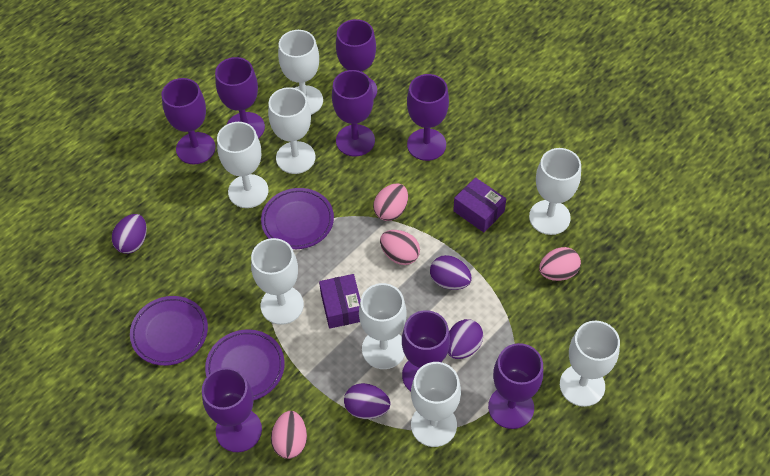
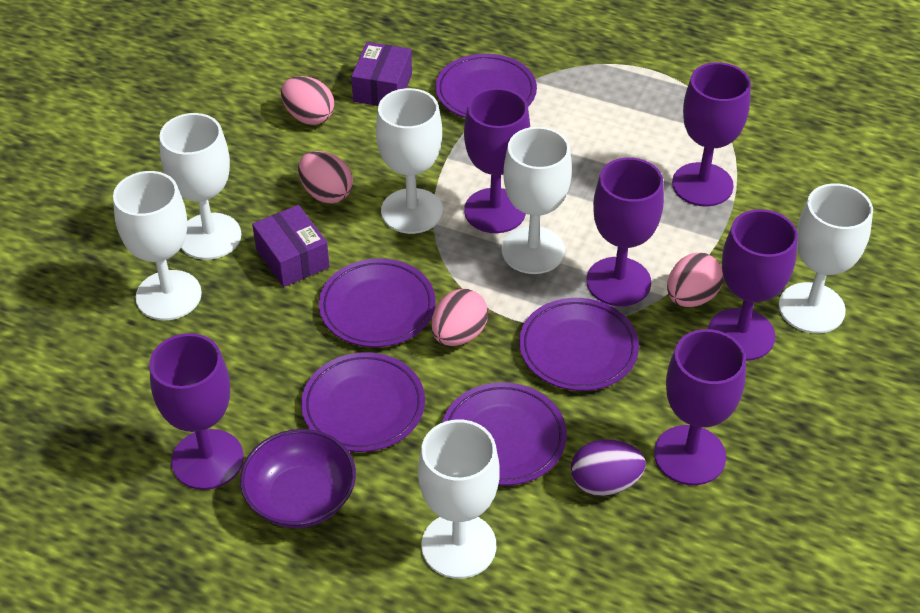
purple bowl: none = 0 -> [240,429,356,528] = 1
purple egg: [112,214,147,254] [344,383,390,419] [430,255,472,290] [448,319,483,359] = 4 -> [571,439,646,496] = 1
purple goblet: [162,78,215,164] [202,367,262,452] [215,57,265,139] [332,70,375,156] [336,19,377,98] [402,310,450,392] [407,74,449,161] [488,343,543,429] = 8 -> [149,333,244,490] [464,88,530,233] [586,157,664,306] [654,329,746,485] [672,62,751,206] [708,209,798,361] = 6
purple plate: [130,296,208,366] [205,329,285,400] [261,188,334,249] = 3 -> [301,352,425,452] [319,258,436,347] [435,54,537,118] [442,382,567,486] [519,298,639,391] = 5
white goblet: [217,122,269,208] [251,238,304,325] [268,87,316,174] [278,30,323,115] [359,283,407,369] [411,362,461,447] [529,148,581,235] [560,321,620,407] = 8 -> [113,171,202,320] [159,113,241,260] [376,88,443,234] [418,419,500,579] [501,127,572,274] [779,183,873,334] = 6

